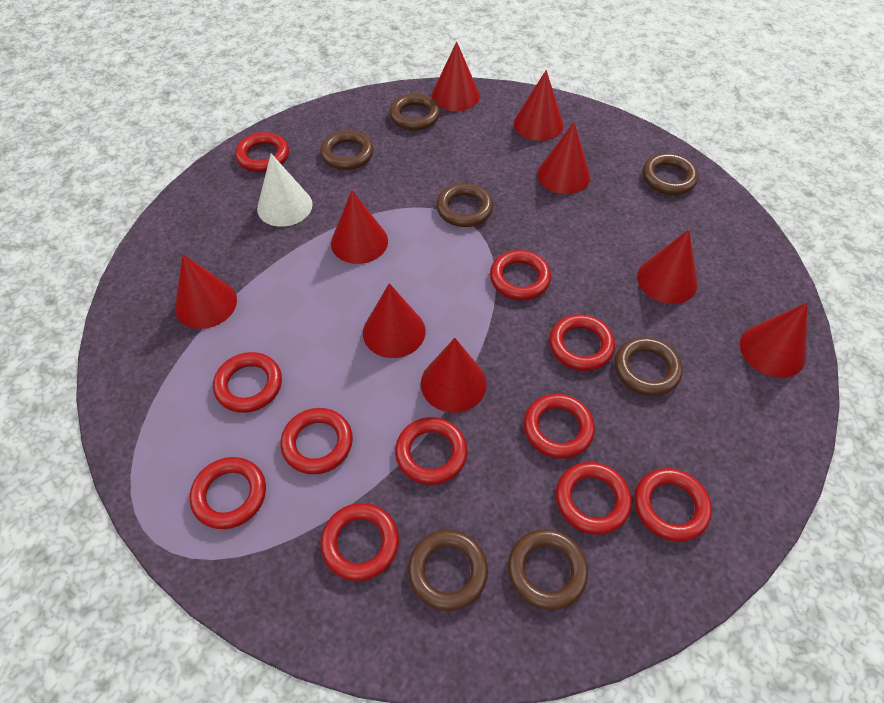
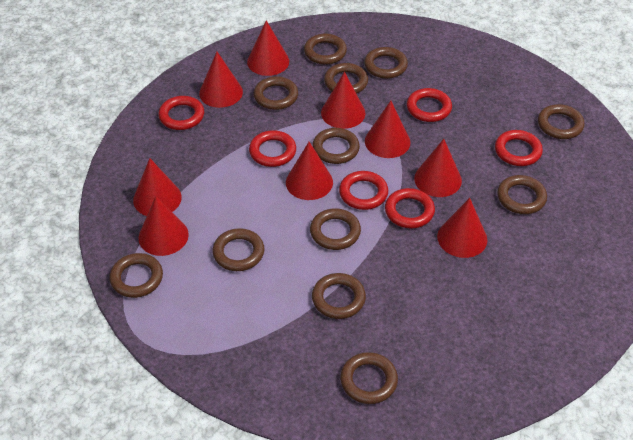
brown ring: [320,130,374,170] [389,94,440,130] [408,530,488,611] [436,183,493,227] [508,529,588,610] [615,337,683,396] [643,153,699,195] = 7 -> [109,253,163,298] [213,228,264,271] [253,76,298,110] [304,34,347,65] [310,208,361,250] [312,128,360,164] [312,273,366,319] [324,63,368,94] [340,352,398,404] [364,47,408,79] [497,175,547,214] [538,104,585,139] = 12
red ring: [190,457,266,529] [213,352,282,413] [235,132,289,172] [280,408,353,474] [320,503,399,581] [395,417,468,485] [490,250,551,300] [523,394,595,459] [549,314,615,371] [556,462,632,535] [634,468,712,542] = 11 -> [158,96,204,130] [249,130,296,167] [339,171,388,210] [385,188,435,228] [407,88,452,122] [495,130,543,166] = 6
white cone: [257,154,313,227] = 1 -> none = 0

